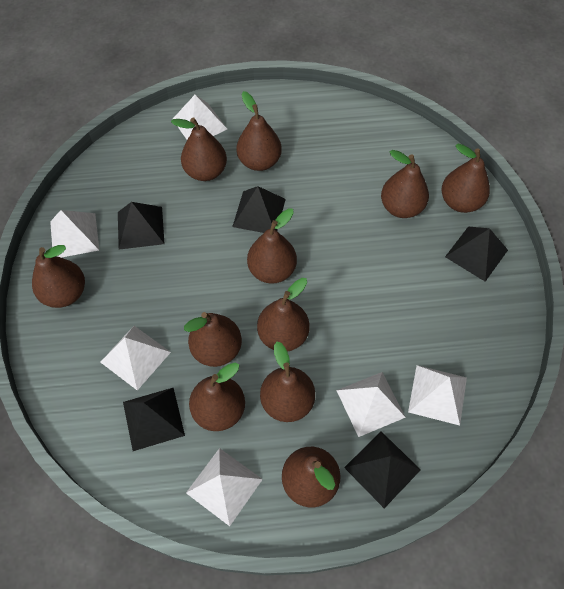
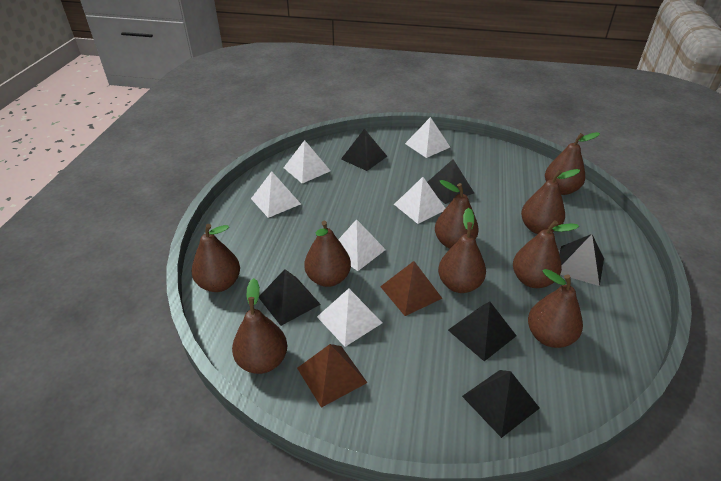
black pyramid: [118,202,165,250] [123,388,185,451] [232,186,286,233] [344,431,421,508] [445,226,508,282] = 5 -> [259,269,321,326] [341,129,387,171] [427,159,474,204] [448,301,516,361] [462,370,540,438] [559,234,604,286] = 6
brown pear: [32,245,85,308] [171,117,227,181] [184,312,242,367] [189,363,245,431] [236,91,282,171] [247,208,297,284] [257,278,310,352] [260,341,315,422] [282,447,341,507] [381,150,429,218] [442,144,490,213] = 11 -> [192,224,240,292] [232,278,287,374] [304,220,351,287] [435,180,479,249] [438,208,486,293] [513,220,579,288] [521,169,580,234] [528,269,583,348] [545,132,600,195] = 9
brown pyramid: none = 0 -> [297,344,367,408] [380,261,443,316] = 2

